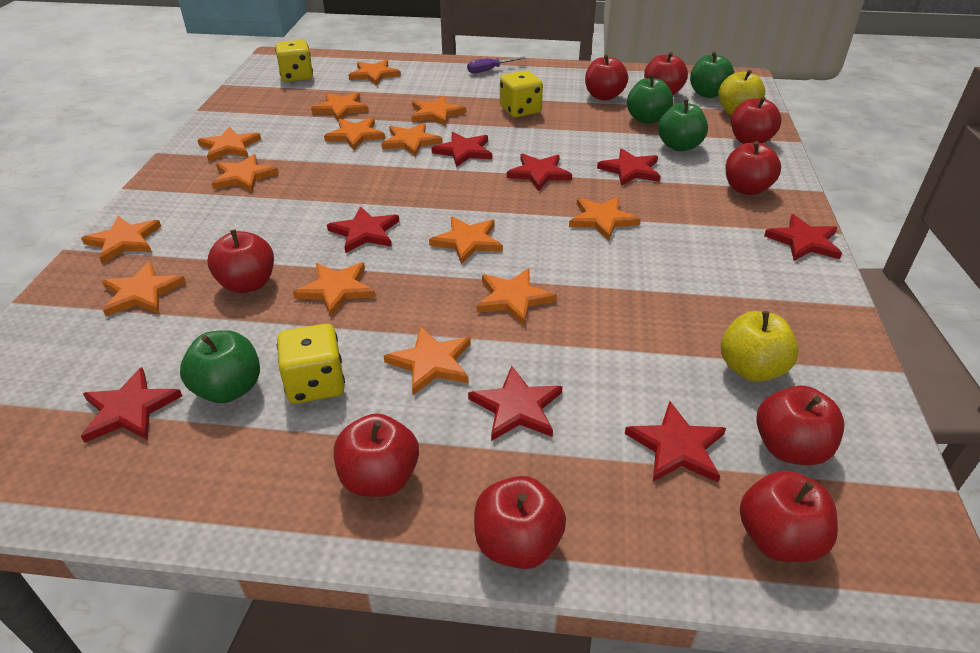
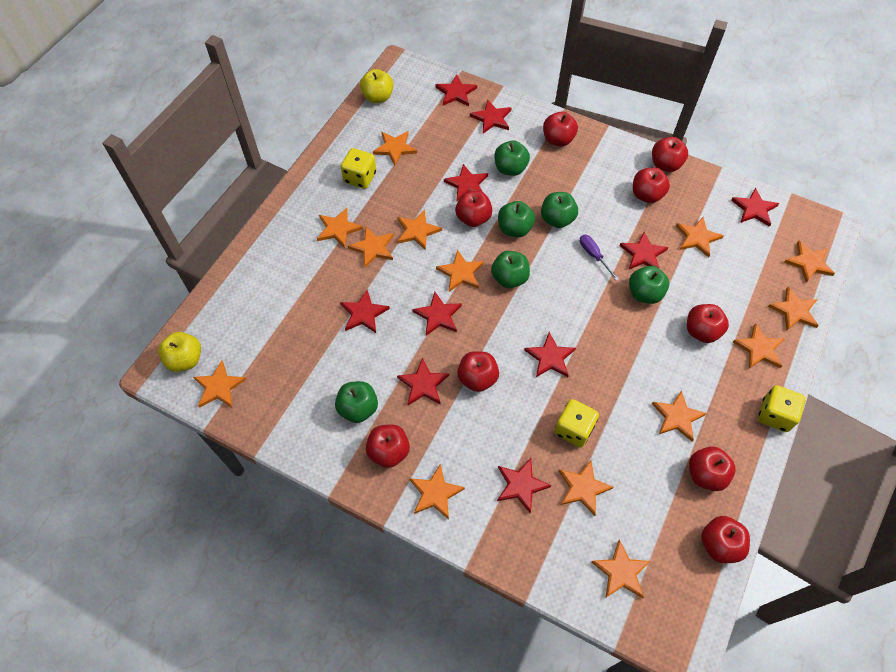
green apple: [180,330,260,403] [627,75,673,124] [658,100,708,151] [690,52,734,98] = 4 -> [335,381,378,423] [491,251,530,288] [494,140,530,176] [498,201,535,237] [541,192,578,228] [629,266,669,304] = 6
red star: [81,367,182,443] [327,206,399,253] [431,132,492,167] [468,366,563,441] [507,153,572,191] [597,148,661,186] [625,401,726,482] [764,214,842,261] = 8 -> [340,290,390,333] [397,358,449,405] [412,292,462,336] [435,74,477,106] [444,164,488,201] [470,99,512,133] [497,458,551,513] [524,332,576,377] [619,232,668,269] [731,187,779,227] = 10

